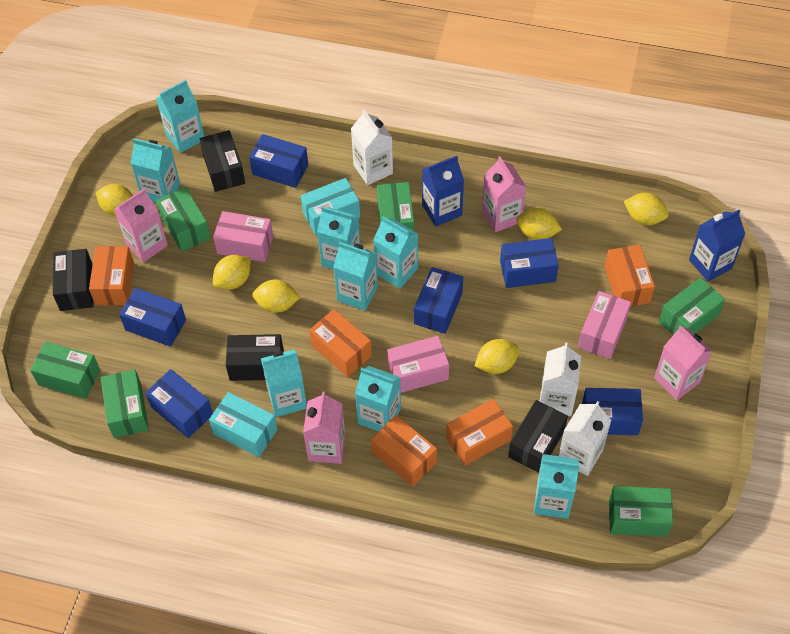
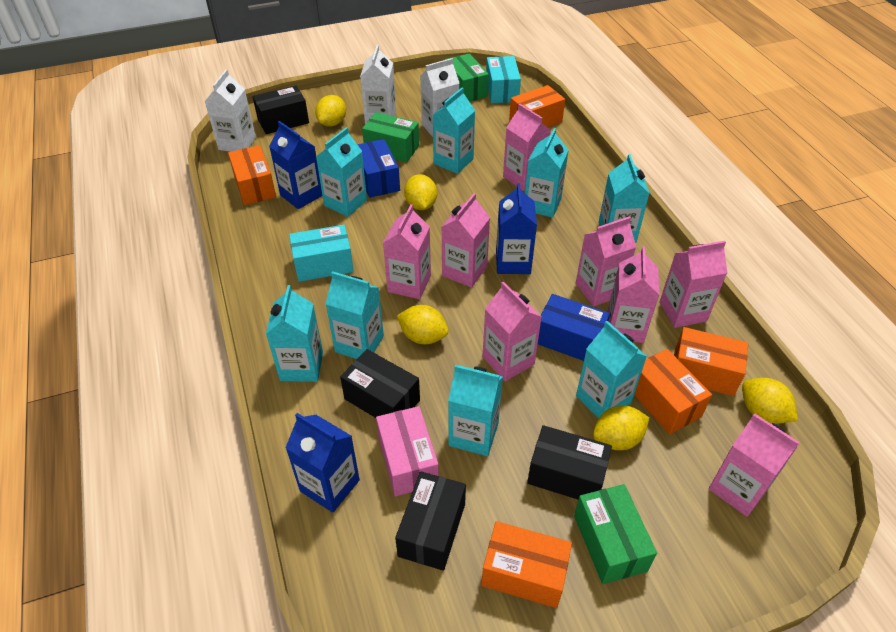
blue box: [119,288,186,347] [145,369,213,438] [249,134,308,188] [414,267,463,334] [500,238,559,288] [582,388,643,435] = 6 -> [357,139,400,198] [538,294,610,361] = 2
blue carton: [422,156,464,226] [689,210,745,282] = 2 -> [269,121,322,209] [285,413,360,513] [496,183,537,274] = 3
green box: [30,341,100,399] [101,369,149,438] [156,187,211,252] [377,182,414,231] [609,486,673,537] [659,277,725,335] = 6 -> [362,112,419,162] [445,53,489,102] [574,484,657,584] = 3
pink box: [213,211,273,262] [387,336,449,393] [578,291,631,359] = 3 -> [376,406,439,497] = 1
pink carton: [114,188,168,262] [303,391,345,464] [482,156,526,232] [654,325,712,400] = 4 -> [383,204,431,299] [442,193,490,288] [482,281,542,381] [503,104,551,191] [575,216,636,306] [607,247,659,343] [660,241,727,328] [709,413,799,517] = 8
yellow lemon: [96,184,133,216] [213,255,251,290] [252,280,300,313] [475,339,519,374] [516,208,562,240] [624,193,669,225] = 6 -> [315,95,346,127] [397,305,449,344] [404,174,437,210] [593,405,650,450] [742,378,798,424] = 5

